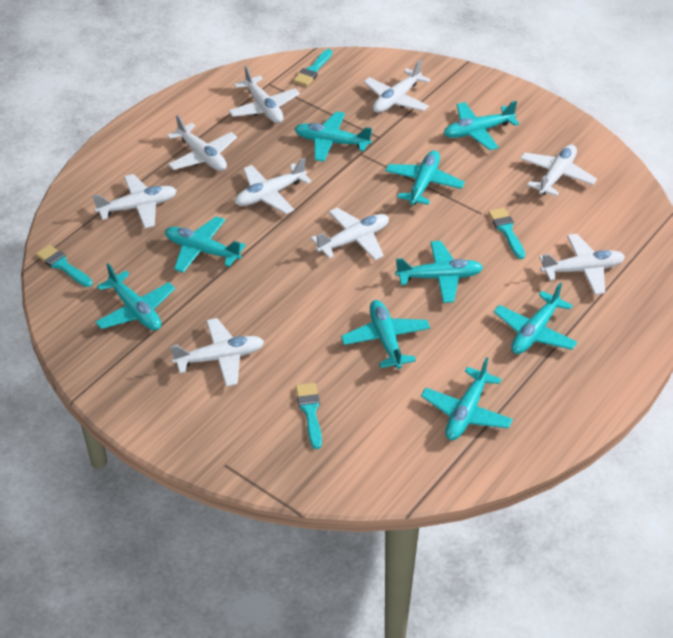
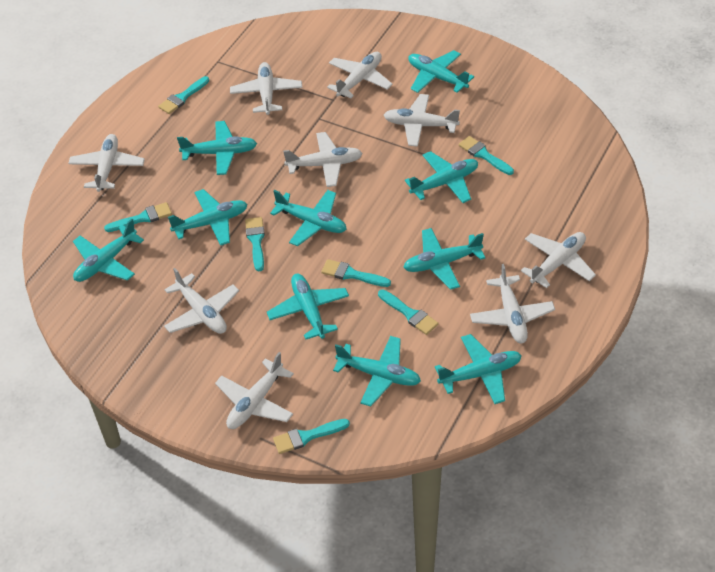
turquoise brush: [36,245,93,287] [294,49,332,86] [296,383,322,449] [488,208,525,259] = 4 -> [104,202,172,232] [158,76,209,114] [245,217,265,272] [273,419,350,454] [321,259,391,287] [378,289,438,335] [459,136,514,175] = 7
turquoise plane: [95,263,175,331] [165,216,246,273] [294,111,372,162] [341,300,430,369] [385,150,465,205] [395,241,483,303] [421,357,513,440] [444,101,519,150] [494,283,578,354] = 9 -> [73,219,144,282] [168,189,248,246] [177,121,257,175] [267,274,349,339] [270,190,347,246] [333,336,421,407] [403,228,486,290] [405,151,478,203] [408,50,474,93] [435,334,522,404] = 10

